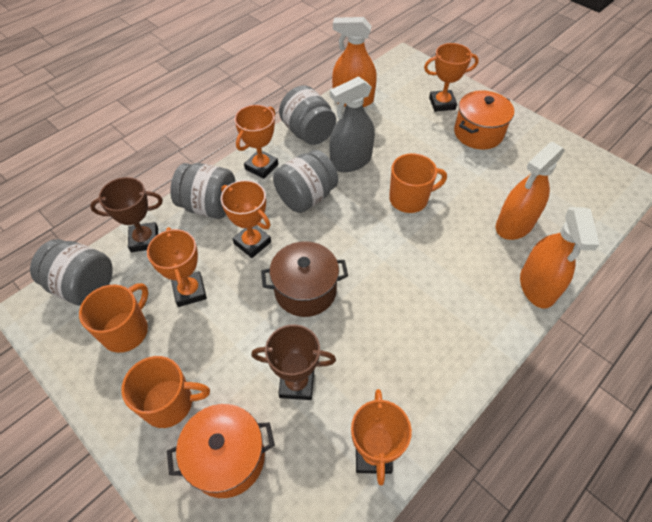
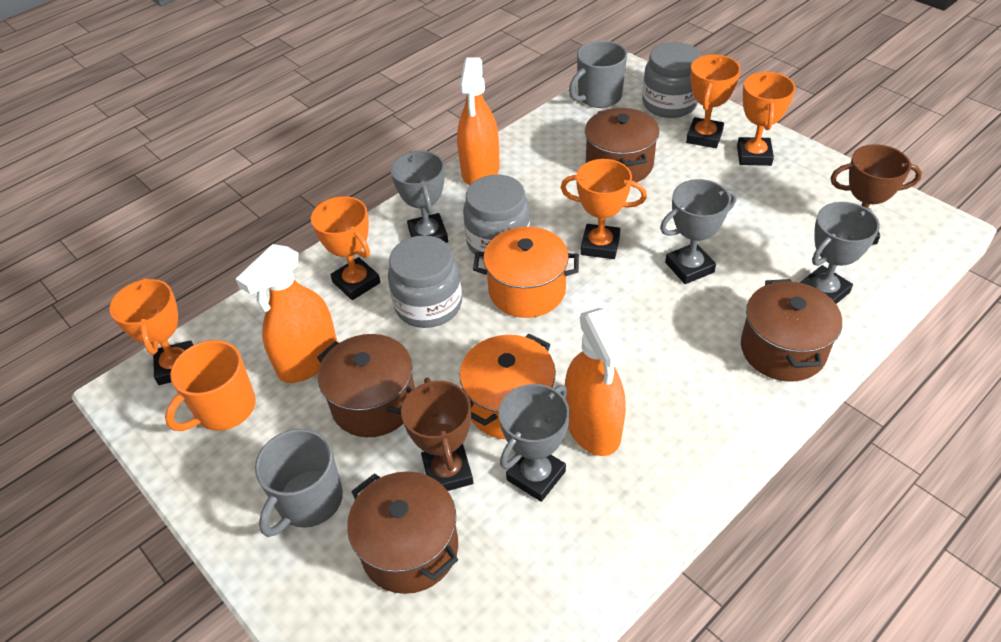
brown pot: [261,241,348,317] = 1 -> [317,334,415,437] [347,471,458,594] [585,108,659,182] [741,279,842,381] = 4
grey jar: [30,239,113,306] [170,163,236,219] [273,150,338,213] [279,85,336,145] = 4 -> [388,235,462,328] [463,175,531,260] [642,42,701,118] = 3
grey mug: none = 0 -> [255,429,343,537] [569,41,627,108] = 2
grey spray bottle: [329,76,375,172] = 1 -> none = 0
grey trophy: none = 0 -> [391,151,448,243] [499,384,570,502] [660,179,737,284] [800,202,880,304] = 4
orange mug: [79,283,148,353] [121,356,210,428] [389,153,447,213] = 3 -> [165,340,256,431] = 1

